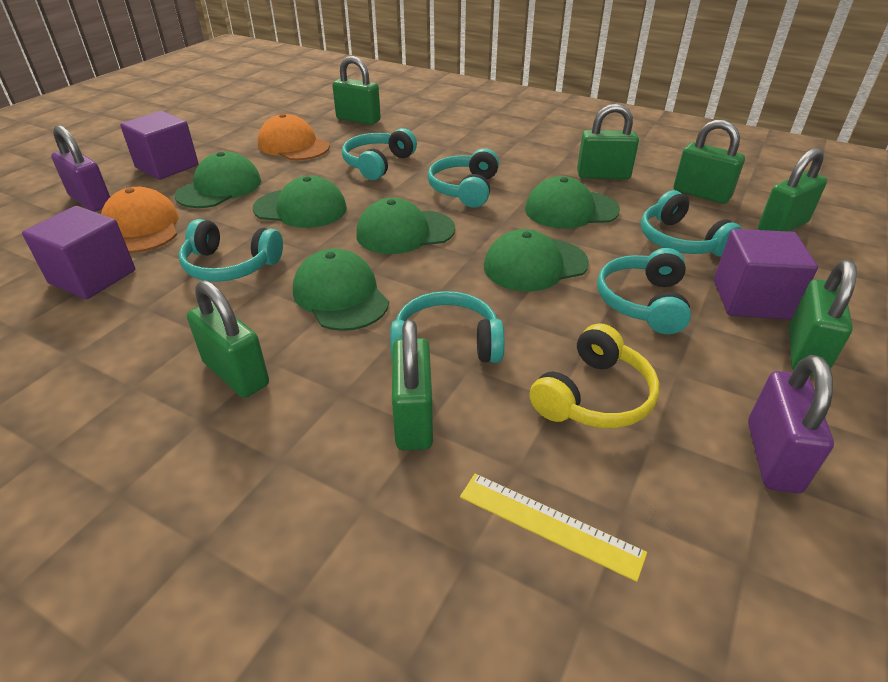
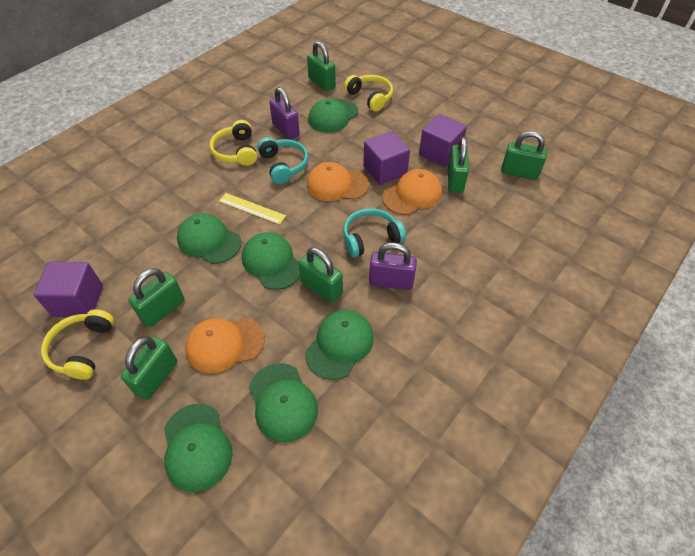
green padlock: [187,280,269,398] [332,56,381,125] [392,320,433,450] [577,103,639,179] [674,120,745,204] [758,148,827,232] [789,260,857,376] = 7 -> [121,337,177,400] [128,268,185,327] [299,247,343,303] [307,41,336,91] [448,137,469,193] [501,131,547,180] = 6
orange cap: [101,187,179,253] [258,114,330,160] = 2 -> [185,318,265,374] [307,162,369,201] [383,169,442,215] = 3
turquoise headphones: [178,219,283,282] [342,128,417,180] [390,291,505,363] [427,148,499,208] [597,248,691,334] [641,190,742,257] = 6 -> [257,137,308,184] [343,208,406,257] = 2
yellow headphones: [529,323,659,428] = 1 -> [41,309,114,380] [210,120,257,166] [344,75,393,112] = 3

